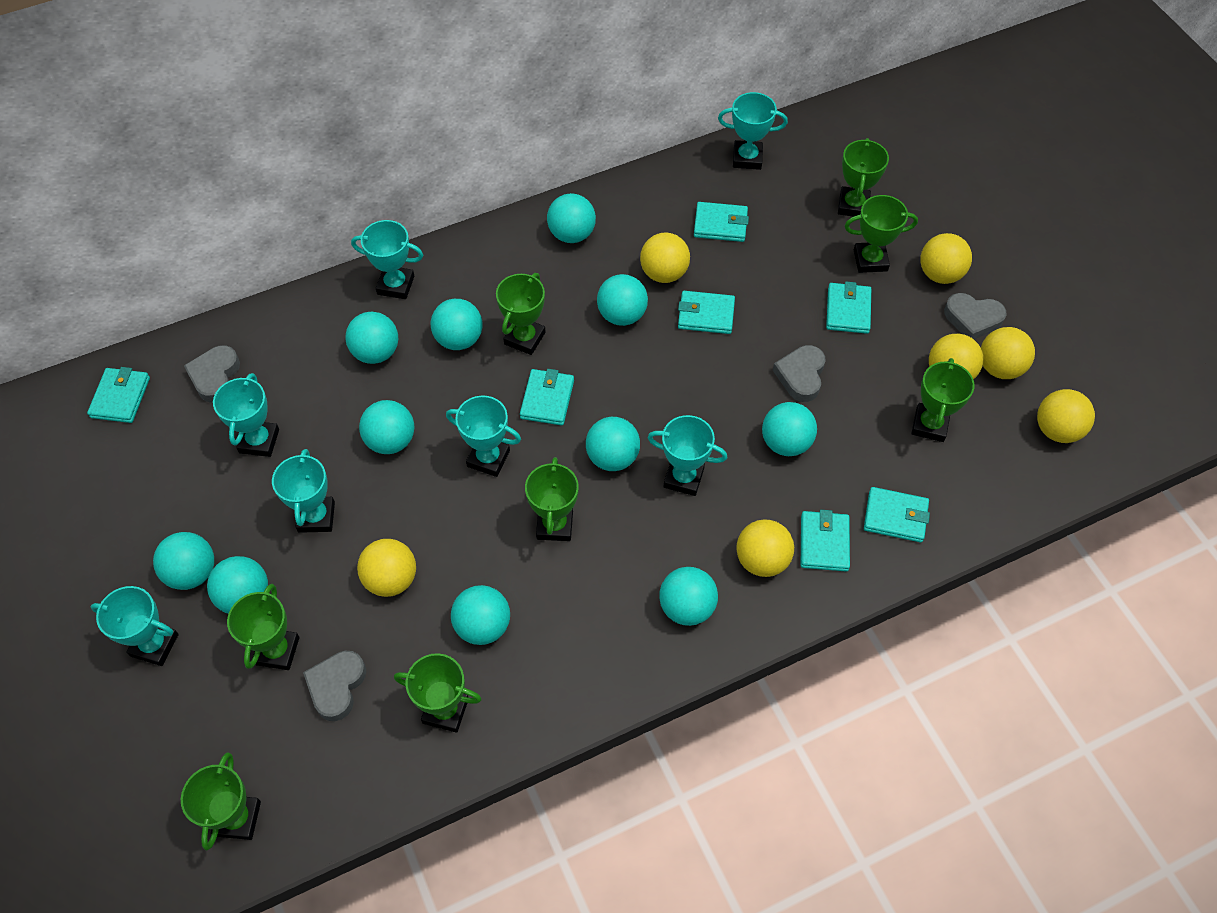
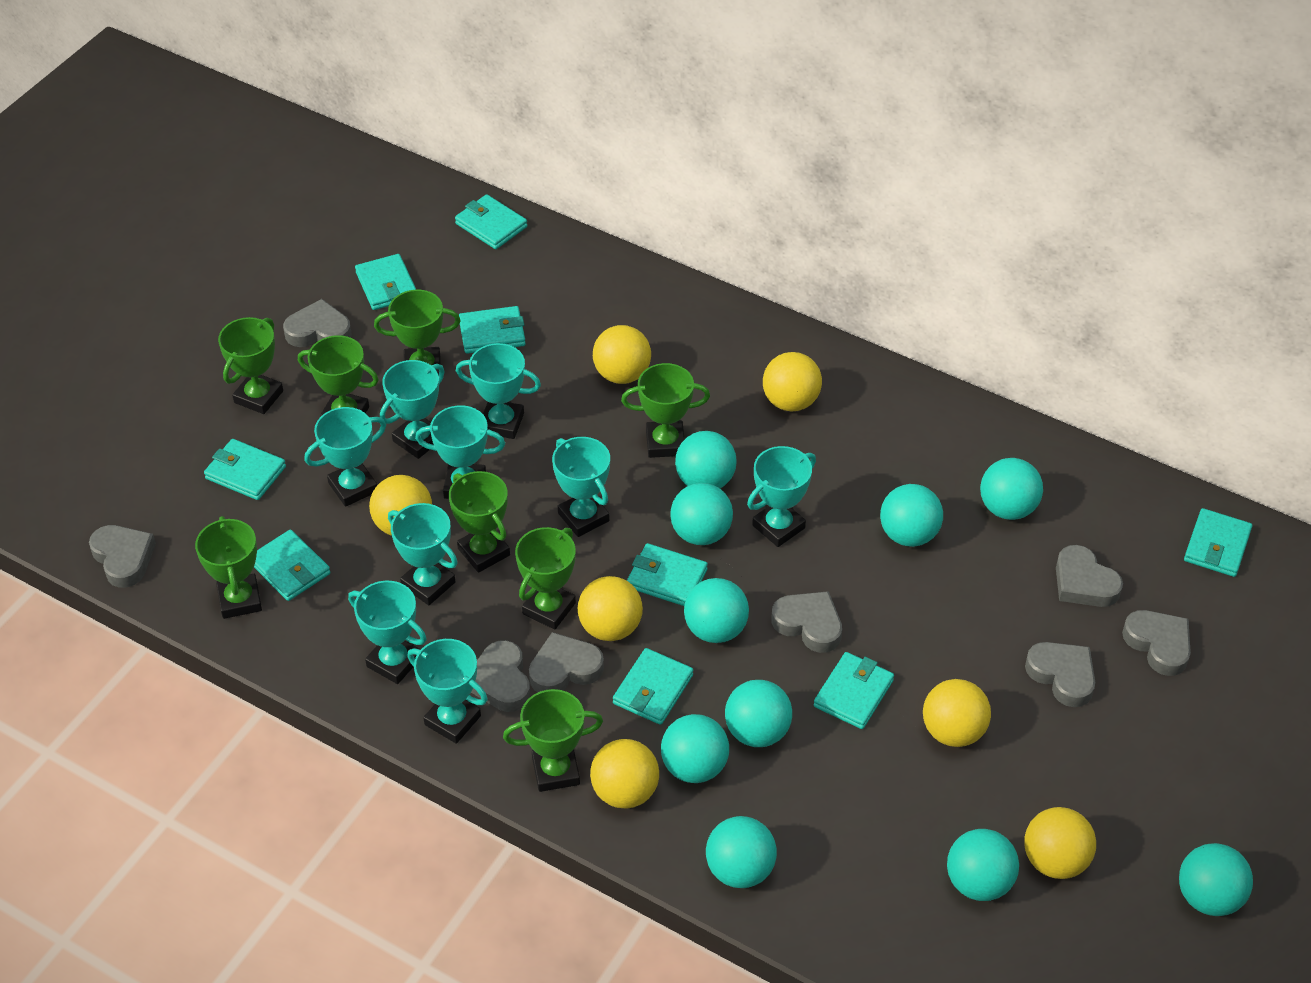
grey heart: [184,345,240,403] [303,651,366,721] [773,345,826,402] [944,293,1007,339] = 4 -> [89,525,156,588] [283,299,352,347] [471,640,530,712] [529,632,604,692] [772,591,842,653] [1025,642,1095,707] [1056,545,1123,607] [1122,610,1191,676] = 8
turquoise ball: [153,532,214,590] [207,556,268,614] [346,312,398,364] [359,400,414,454] [431,299,482,350] [451,585,510,645] [547,193,596,243] [586,417,640,471] [597,274,648,326] [659,567,718,626] [762,402,817,456] = 11 -> [661,714,729,783] [670,483,733,545] [675,431,737,488] [684,578,749,643] [706,816,777,888] [725,680,792,747] [880,484,943,547] [947,829,1019,901] [980,458,1043,520] [1179,843,1253,916] = 10
turquoise trophy: [90,586,179,666] [213,373,279,457] [272,449,335,533] [351,220,423,299] [446,396,521,477] [648,415,727,496] [718,92,788,170] = 7 -> [304,407,386,507] [348,581,427,684] [380,360,445,459] [388,503,458,605] [407,639,488,744] [415,405,505,499] [456,343,541,439] [552,437,610,537] [747,446,816,547] = 9
turquoise wallet: [87,367,150,423] [520,369,574,426] [678,291,735,334] [694,202,749,242] [801,510,850,571] [826,282,871,334] [864,487,930,542] = 7 -> [204,439,286,500] [254,530,330,601] [355,254,416,310] [455,194,527,249] [459,306,526,354] [613,648,693,725] [627,543,708,606] [814,652,894,729] [1184,508,1252,577] = 9

